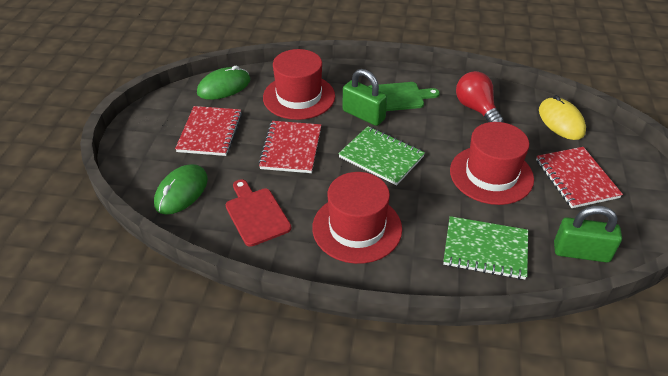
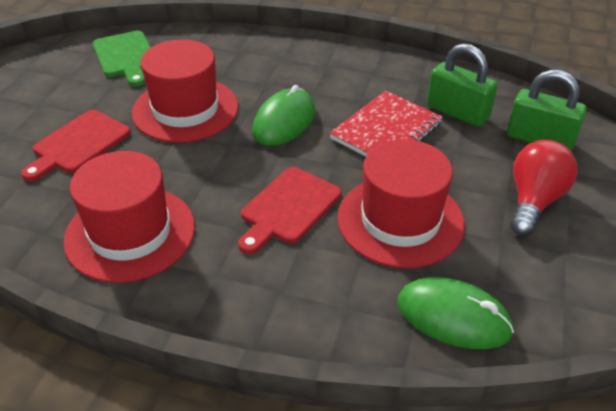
green notebook: [338,126,425,186] [443,216,528,280] = 2 -> none = 0
red cutting board: [226,179,291,247] = 1 -> [21,110,131,181] [238,167,342,254] = 2
red notebook: [175,106,242,156] [258,121,321,173] [536,147,623,208] = 3 -> [330,91,443,157] = 1
yellow mouse: [539,95,586,140] = 1 -> none = 0

